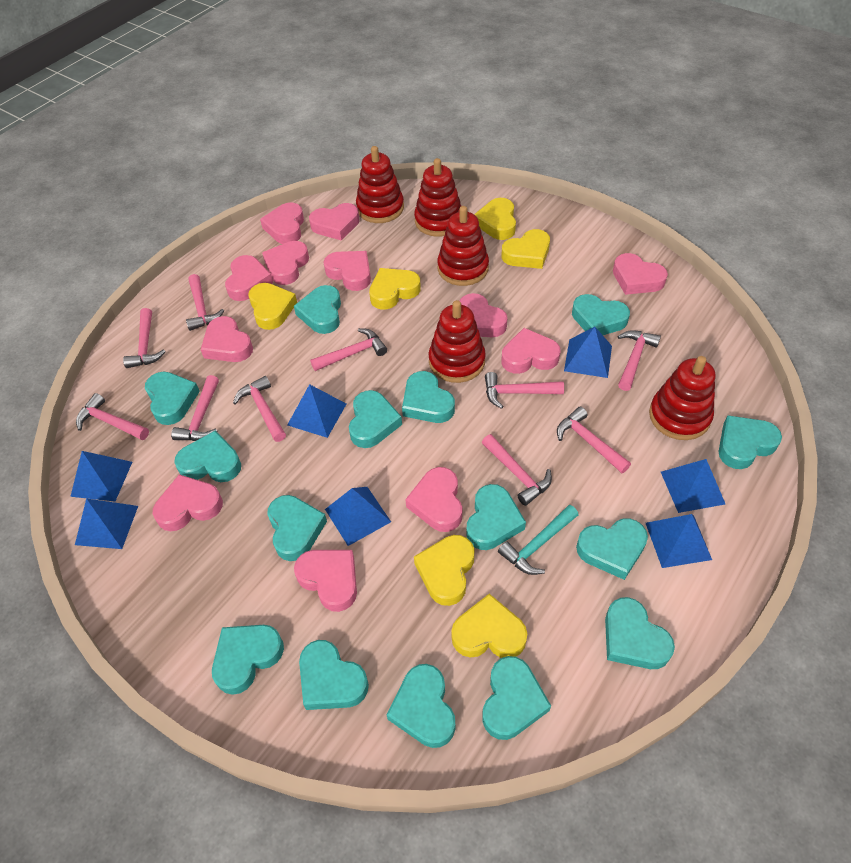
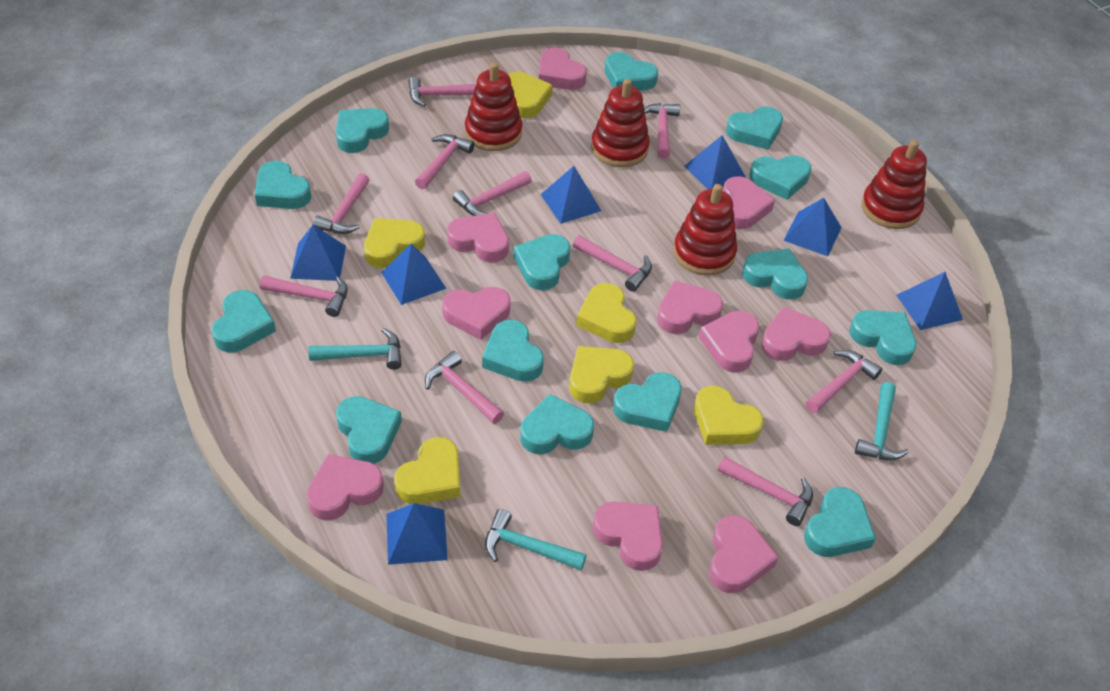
pink heart: [153,474,223,531] [201,316,253,362] [225,255,273,301] [260,202,304,244] [262,241,309,285] [294,550,357,612] [309,203,360,241] [324,251,371,291] [405,467,462,532] [460,293,507,337] [501,328,561,374] [613,253,668,295] = 12 -> [307,454,384,520] [442,287,511,340] [447,213,509,263] [539,48,587,90] [592,502,663,571] [657,280,723,334] [699,311,759,373] [709,515,779,593] [723,176,775,230] [761,307,831,361] = 10
red stacking toy: [356,146,404,223] [414,158,461,237] [429,300,486,383] [437,206,489,286] [649,356,715,440] = 5 -> [465,63,522,151] [591,79,650,167] [673,184,737,276] [861,140,927,229] = 4
turquoise hammer: [498,505,579,575] = 1 -> [308,328,402,370] [485,509,587,570] [855,382,909,460] = 3
turquoise heart: [145,372,200,425] [174,431,241,482] [212,625,284,695] [267,495,327,561] [294,285,341,334] [299,640,369,710] [349,390,402,448] [387,664,455,748] [402,371,455,423] [466,484,526,550] [482,656,551,740] [572,294,630,335] [576,518,648,580] [605,597,675,669] [719,415,782,469] = 15 -> [212,290,276,352] [255,161,311,209] [336,108,389,153] [336,396,402,464] [482,320,544,382] [513,234,570,290] [520,394,594,454] [605,52,658,91] [613,372,682,432] [726,106,783,150] [742,248,808,300] [749,155,811,200] [804,487,876,557] [850,310,916,365] = 14

